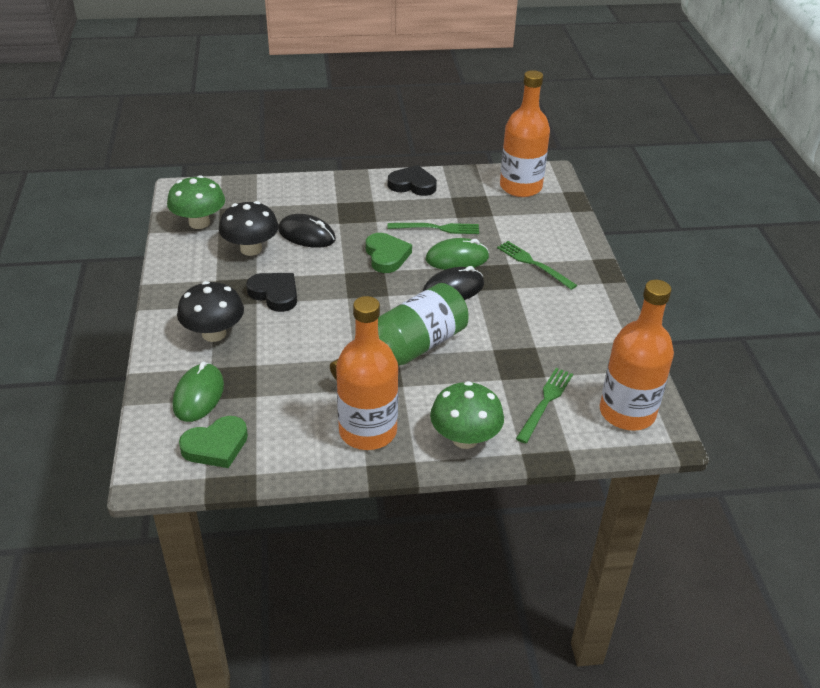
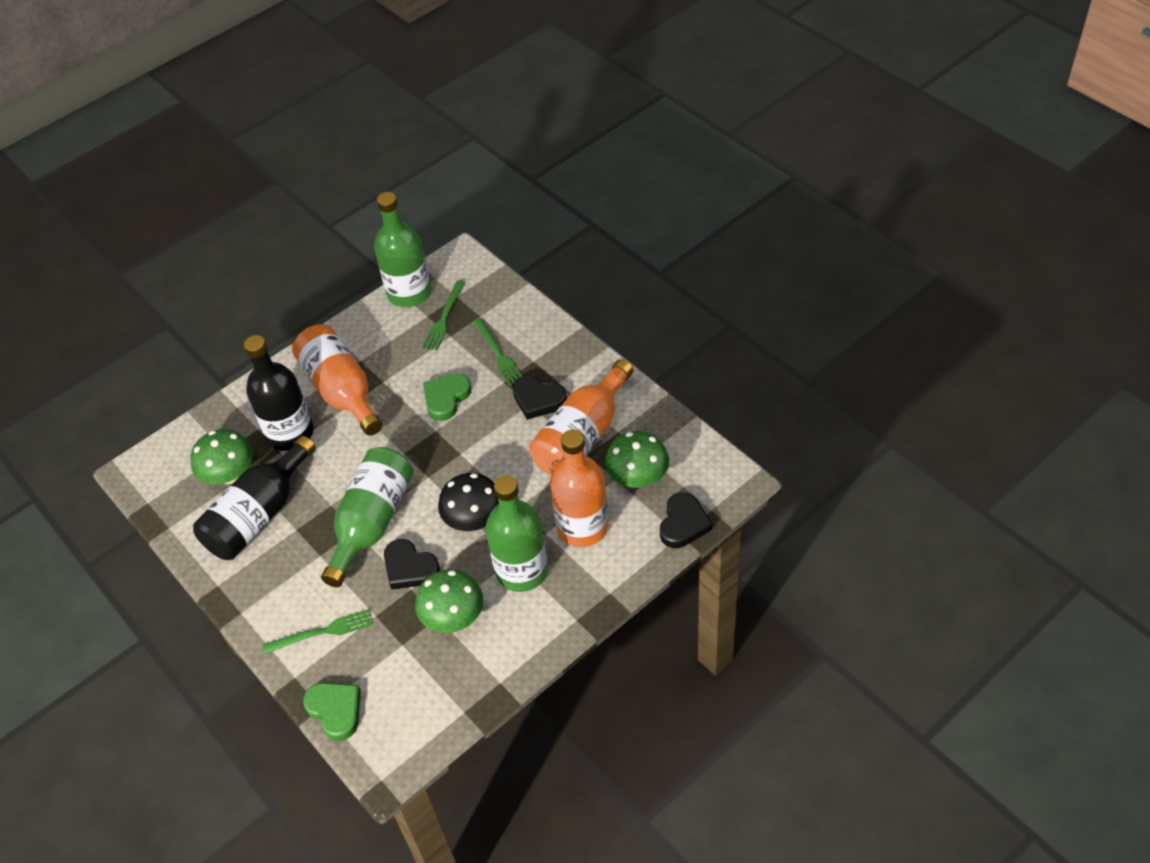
black bottle: none = 0 -> [193,436,316,560] [244,335,314,451] = 2
black heart: [246,273,297,312] [388,165,437,196] = 2 -> [384,539,440,590] [512,376,567,420] [660,492,712,548] = 3
black mouse: [278,214,336,248] [423,266,484,300] = 2 -> none = 0
black mushroom: [177,281,244,342] [219,201,279,256] = 2 -> [438,473,499,531] = 1
green bottle: [330,283,468,380] = 1 -> [321,447,413,587] [374,192,431,307] [486,475,548,592] = 3
green mouse: [173,362,224,422] [426,238,489,270] = 2 -> none = 0
green mushroom: [167,175,225,229] [430,381,504,449] = 2 -> [190,429,253,484] [415,569,483,633] [605,431,669,488] = 3

